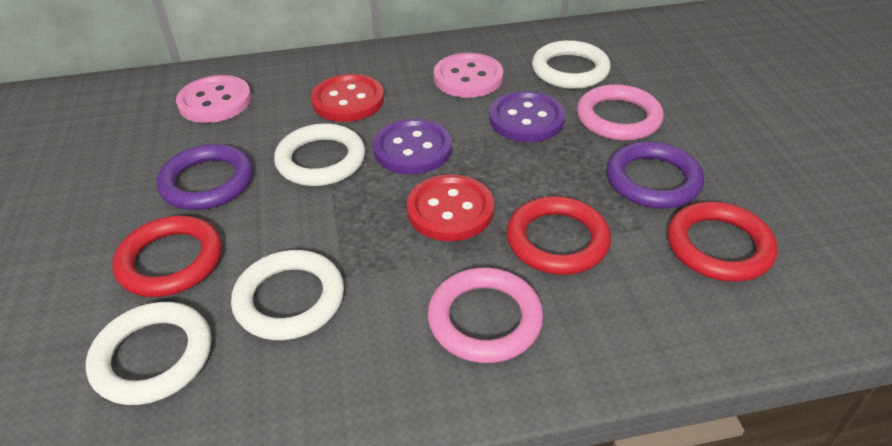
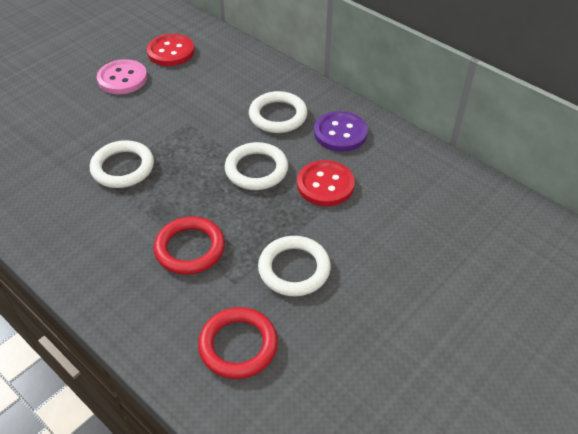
pink button: [176,75,251,123] [434,53,503,98] = 2 -> [97,59,147,94] = 1
pink ring: [428,268,544,363] [577,84,664,141] = 2 -> none = 0
purple button: [373,118,452,175] [489,91,565,142] = 2 -> [314,111,368,152] = 1
purple ring: [157,144,253,210] [607,141,704,209] = 2 -> none = 0
red ring: [112,215,222,297] [506,196,611,275] [667,201,778,282] = 3 -> [154,217,225,275] [198,307,278,379] = 2

